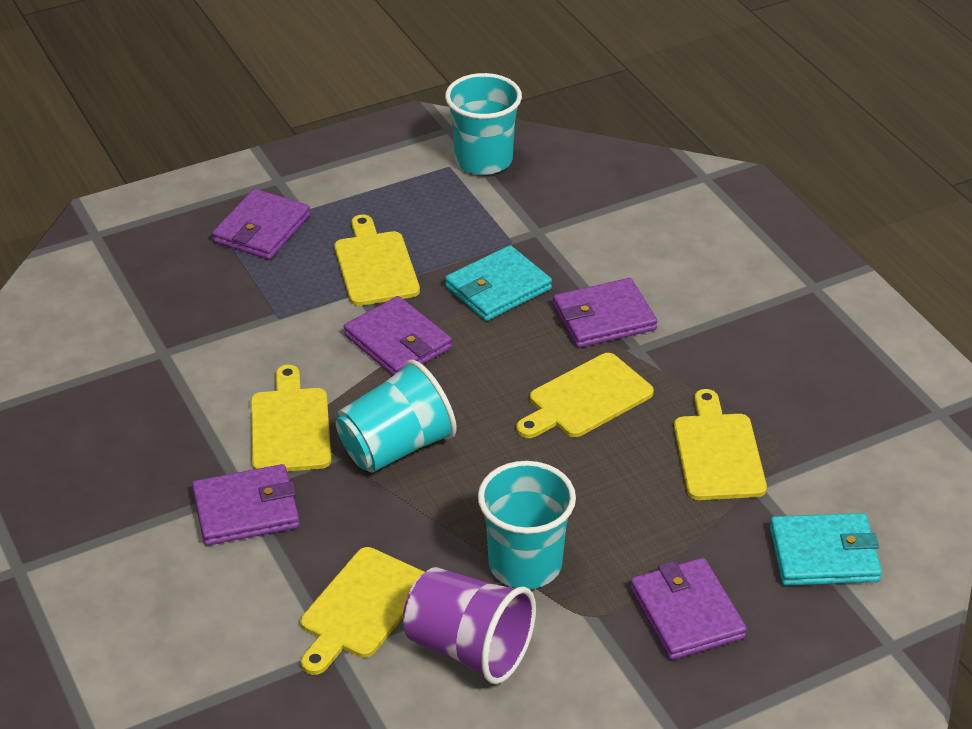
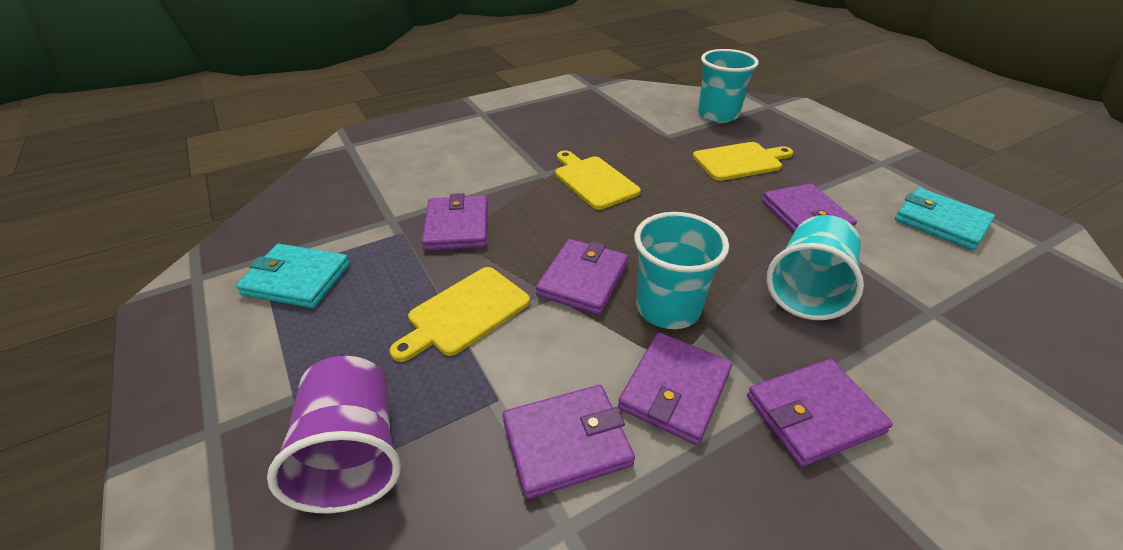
purple wallet: [192,464,300,546] [212,189,310,260] [344,296,452,375] [553,278,657,348] [630,558,747,660] = 5 -> [422,193,488,251] [503,385,635,499] [536,239,628,315] [618,332,732,445] [747,359,893,467] [762,183,857,232] = 6
yellow cutting board: [251,365,331,471] [301,547,425,675] [334,215,420,306] [516,353,654,438] [674,389,767,500] = 5 -> [390,267,530,362] [555,151,641,210] [693,142,793,181] = 3

